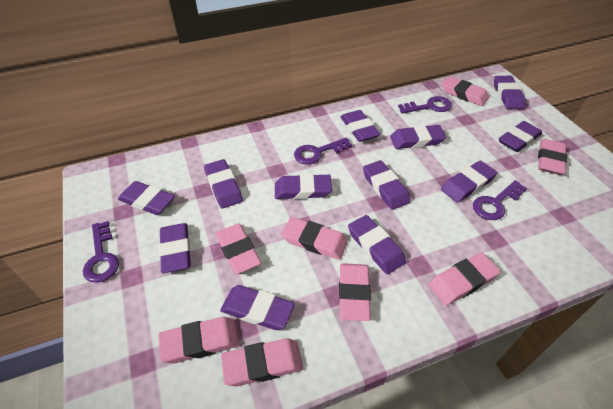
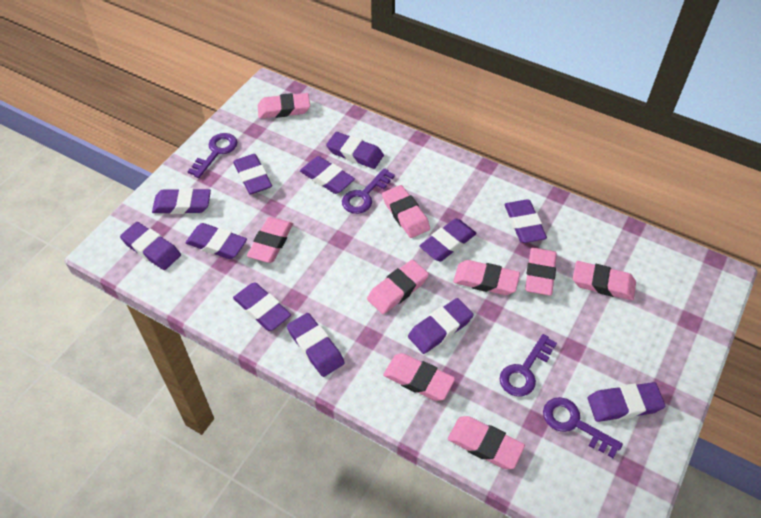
pink eraser: [159,317,239,363] [215,223,261,274] [221,338,303,386] [281,217,348,260] [339,263,371,321] [428,252,500,305] [442,76,489,106] [538,139,567,175] = 8 -> [247,217,293,263] [258,93,310,119] [367,260,429,314] [382,185,430,238] [383,353,455,401] [448,416,525,469] [453,260,520,295] [525,248,557,296] [573,261,636,301] = 9

